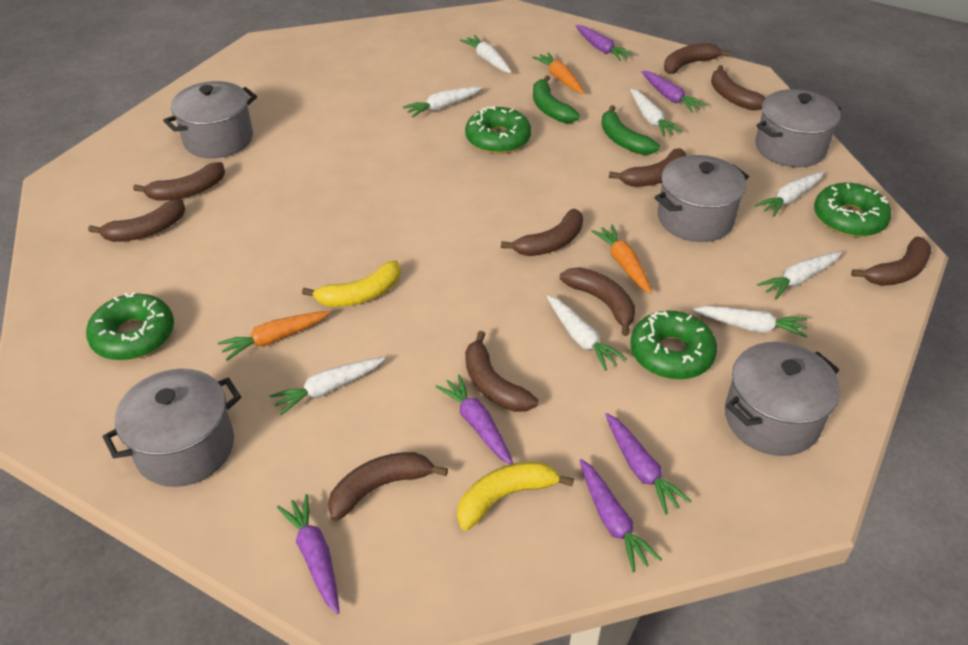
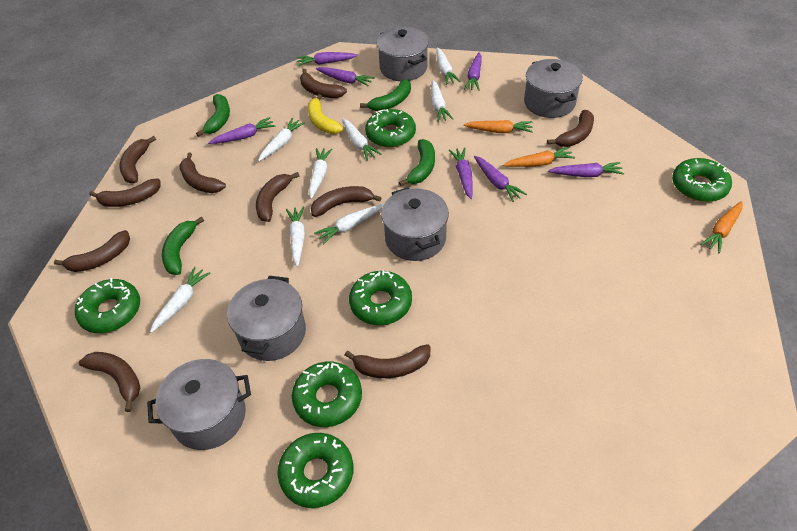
green banana: [533,75,580,123] [601,105,660,155] = 2 -> [162,217,204,275] [196,94,230,137] [360,79,411,111] [399,139,435,186] = 4
green donut: [86,292,174,361] [465,106,531,154] [631,311,717,380] [814,183,891,237] = 4 -> [75,278,140,333] [277,433,353,508] [292,362,362,427] [349,271,412,325] [365,109,416,148] [672,158,732,202] = 6
purple carrot: [277,494,340,614] [435,374,513,464] [576,25,634,61] [579,459,662,573] [605,413,691,515] [642,71,707,112] = 6 -> [208,117,276,144] [297,52,358,66] [316,67,375,87] [449,147,473,199] [464,52,482,91] [474,156,527,202] [548,162,624,177] = 7
yellow banana: [302,260,401,307] [457,461,574,531] = 2 -> [307,94,344,134] = 1

